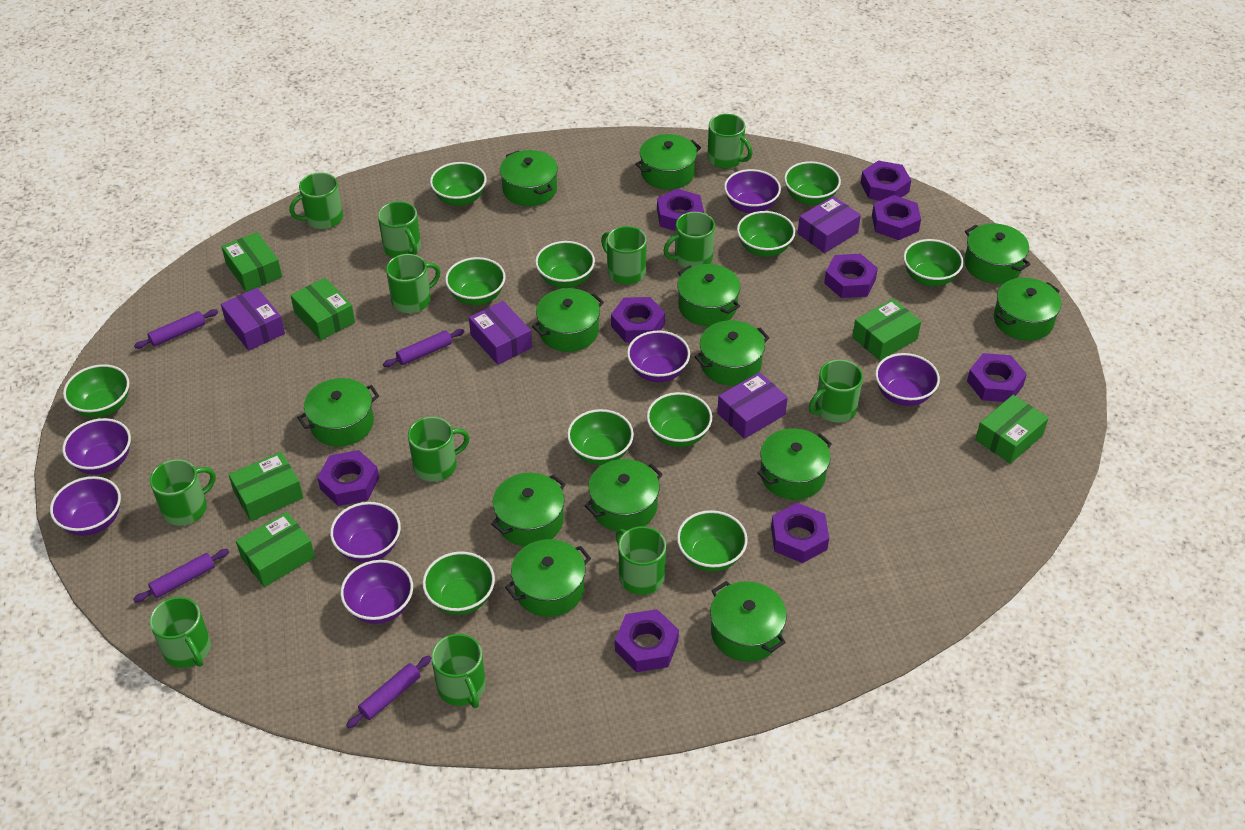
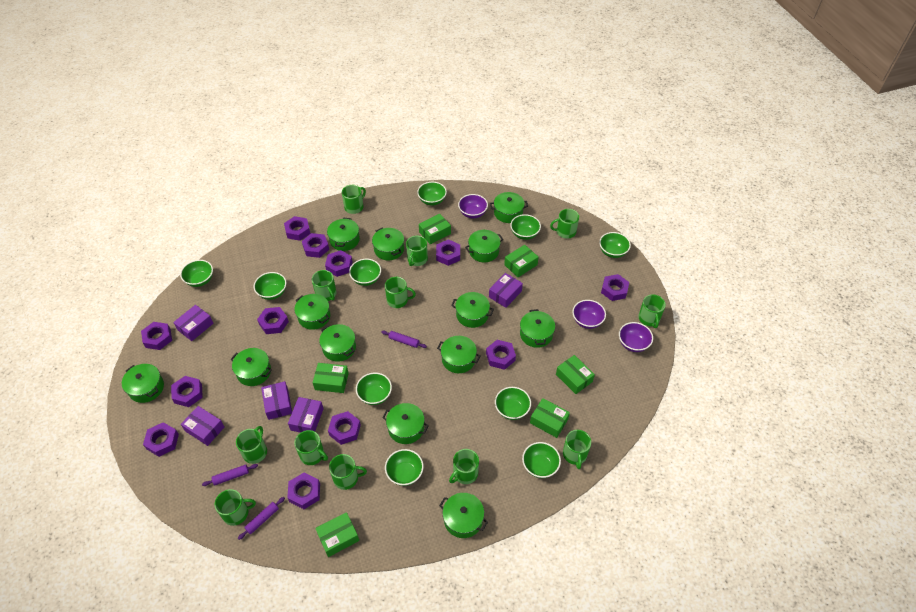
green bowl: [63,364,129,418] [422,551,495,615] [430,162,486,206] [445,257,506,305] [535,241,595,288] [567,409,634,465] [647,392,712,447] [677,510,748,572] [737,211,795,257] [784,161,841,206] [903,239,964,286] = 11 -> [180,260,213,287] [254,272,286,300] [349,259,381,286] [356,373,392,405] [385,449,424,486] [417,182,447,205] [495,387,531,420] [510,214,541,240] [522,442,561,478] [599,232,631,258] = 10
purple bowl: [50,476,121,536] [62,418,131,475] [330,502,401,563] [340,560,413,624] [627,331,690,382] [724,169,781,214] [875,353,940,406] = 7 -> [458,194,488,218] [572,300,606,329] [619,322,653,352] = 3
purple box: [221,288,285,351] [469,301,532,365] [717,372,788,439] [798,196,861,253] = 4 -> [173,305,214,341] [181,406,225,446] [261,381,292,420] [288,397,324,433] [489,273,523,308] = 5
purple nut: [317,450,379,506] [611,297,665,343] [615,609,679,672] [657,189,704,231] [771,503,829,563] [824,254,878,298] [861,160,911,201] [872,195,921,240] [967,353,1027,402] = 9 -> [141,322,172,350] [143,422,179,457] [171,376,203,407] [257,307,289,334] [284,216,311,241] [287,473,320,509] [302,233,329,258] [325,250,352,277] [328,411,361,445] [436,239,460,266] [486,340,516,370] [601,274,629,301] = 12
purple rolling pin: [133,549,229,603] [134,309,218,349] [346,656,431,728] [383,329,464,367] = 4 -> [202,464,258,486] [238,497,285,540] [381,331,427,348] = 3

